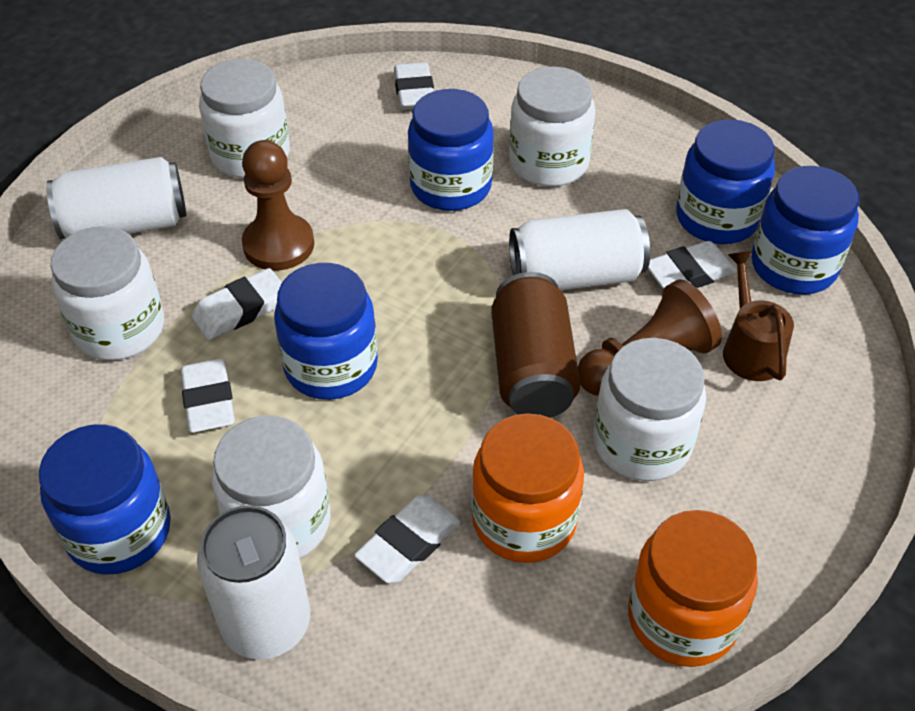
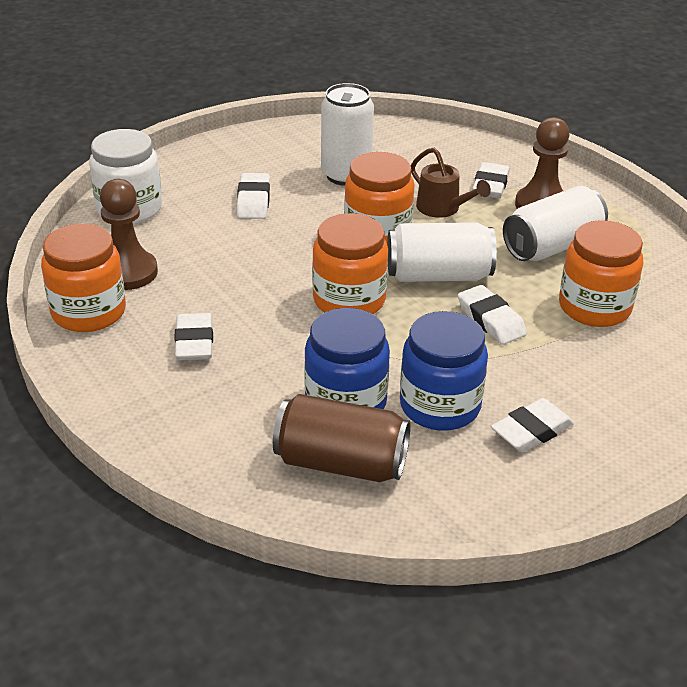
blue jar: [39,424,171,575] [274,263,378,400] [408,89,494,211] [676,119,775,244] [751,166,860,295] = 5 -> [304,308,390,409] [400,311,488,431] = 2
orange jar: [472,413,584,563] [628,510,758,667] = 2 -> [41,224,126,332] [312,213,388,314] [344,152,414,243] [559,220,643,327] = 4
white jar: [51,226,164,360] [199,59,290,178] [212,416,331,558] [509,67,595,187] [593,338,706,481] = 5 -> [89,129,162,224] = 1

